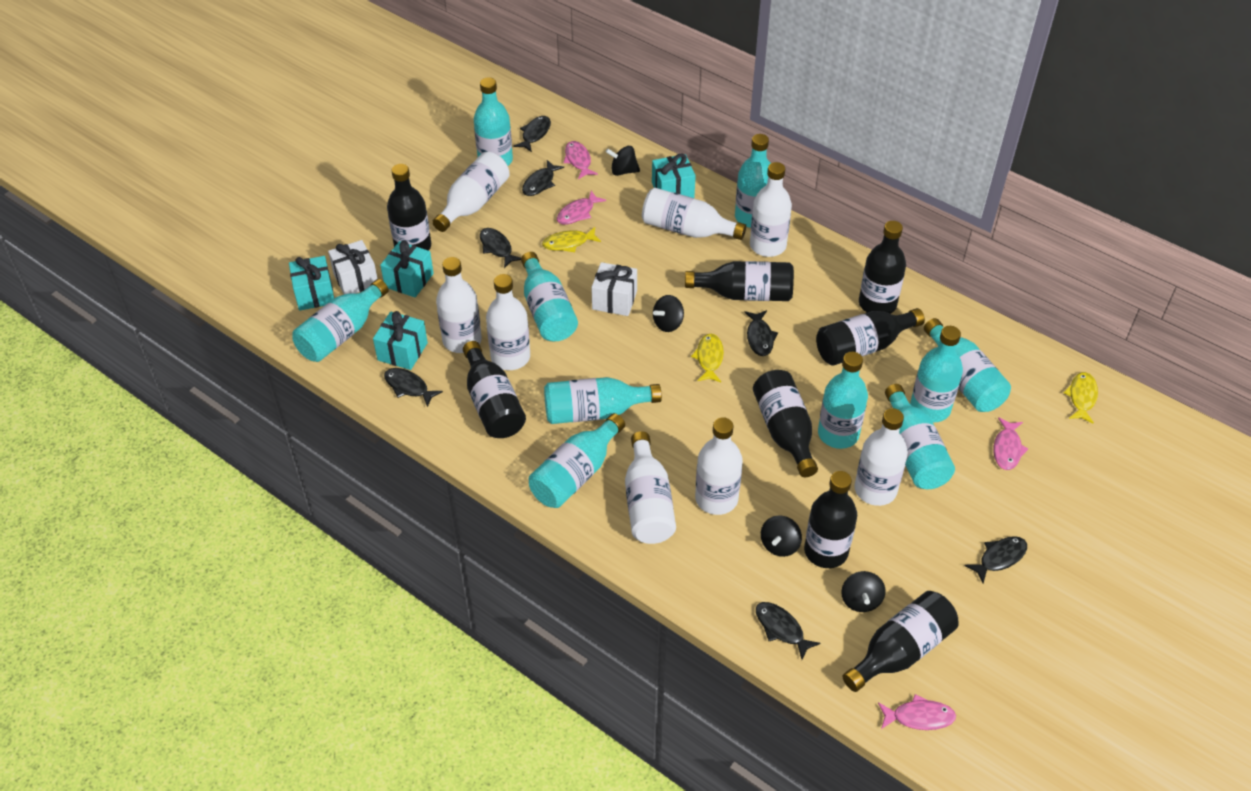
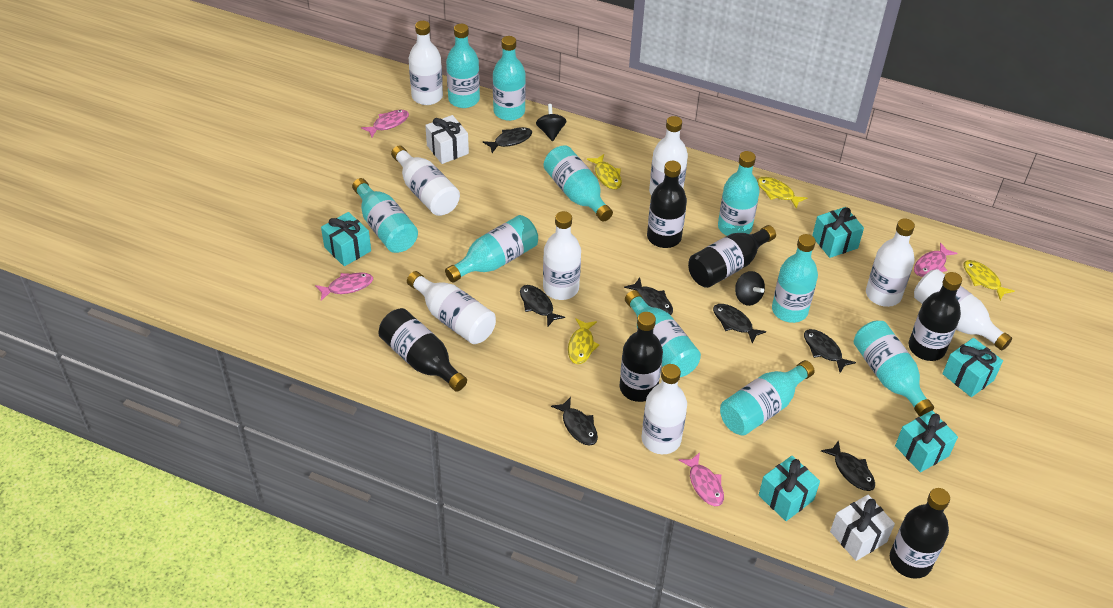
black bottle: [387,164,431,251] [463,341,526,438] [685,261,794,301] [753,370,818,477] [804,471,857,568] [816,308,925,366] [842,591,958,692] [859,221,906,314] = 8 -> [378,308,467,392] [620,312,663,402] [647,161,687,248] [688,225,776,288] [890,488,950,579] [909,272,962,361] = 6
black spinning top: [606,146,640,176] [653,295,684,332] [761,515,802,557] [841,571,886,612] = 4 -> [536,104,566,141] [735,271,765,306] = 2
turquoise gift: [289,256,334,311] [373,311,428,370] [380,240,434,297] [652,154,696,198] = 4 -> [321,212,371,266] [759,456,820,521] [812,207,864,258] [895,411,958,472] [942,338,1003,397] = 5
yellow fish: [542,227,601,252] [691,334,724,382] [1064,372,1098,424] = 3 -> [568,318,599,364] [587,154,622,189] [757,177,807,209] [963,260,1015,300] = 4

